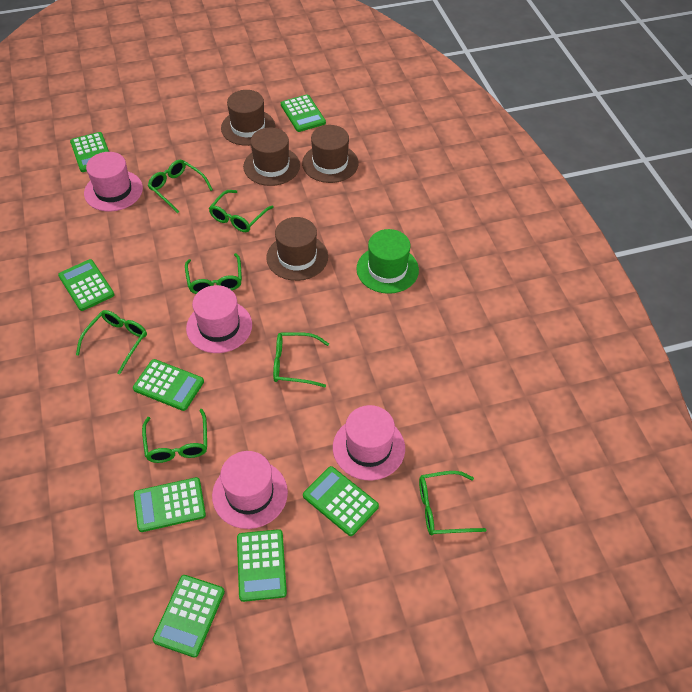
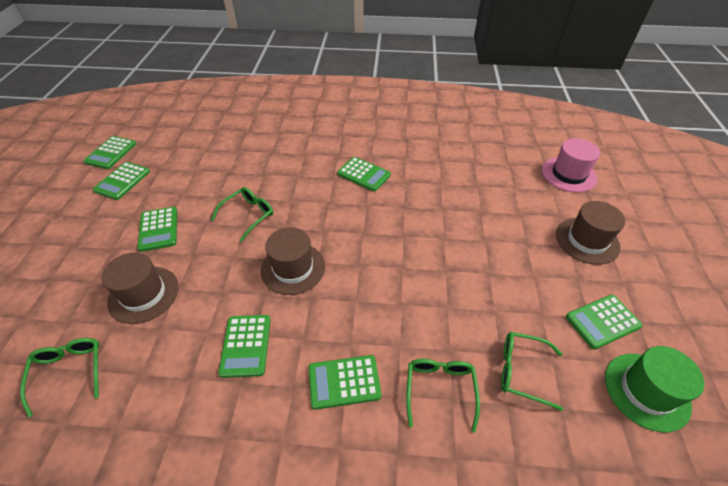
brown hat: [221,90,275,146] [243,128,300,186] [266,217,328,281] [302,125,358,183] = 4 -> [102,252,179,324] [261,227,325,295] [556,201,625,265] = 3
green calculator: [58,259,115,311] [70,132,109,172] [133,359,204,411] [134,477,206,532] [153,575,225,658] [237,529,287,602] [281,94,326,132] [303,466,379,536] = 8 -> [84,136,137,169] [93,162,150,200] [137,207,177,252] [218,315,270,378] [308,355,381,410] [337,157,391,192] [566,294,643,350] = 7
green glasses: [76,310,147,374] [142,409,207,463] [148,160,213,214] [185,253,242,294] [209,190,274,232] [273,332,329,387] [419,471,486,535] = 7 -> [20,338,99,418] [211,187,273,242] [406,359,480,432] [501,332,563,411] = 4
pink hat: [84,152,143,212] [186,285,252,353] [212,451,288,529] [333,405,405,480] = 4 -> [542,138,600,192] = 1

